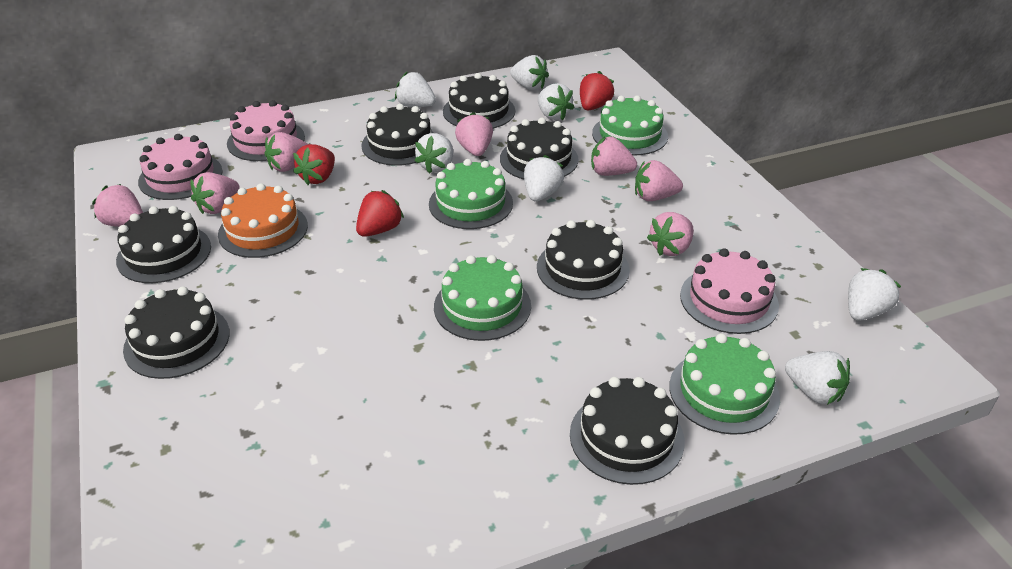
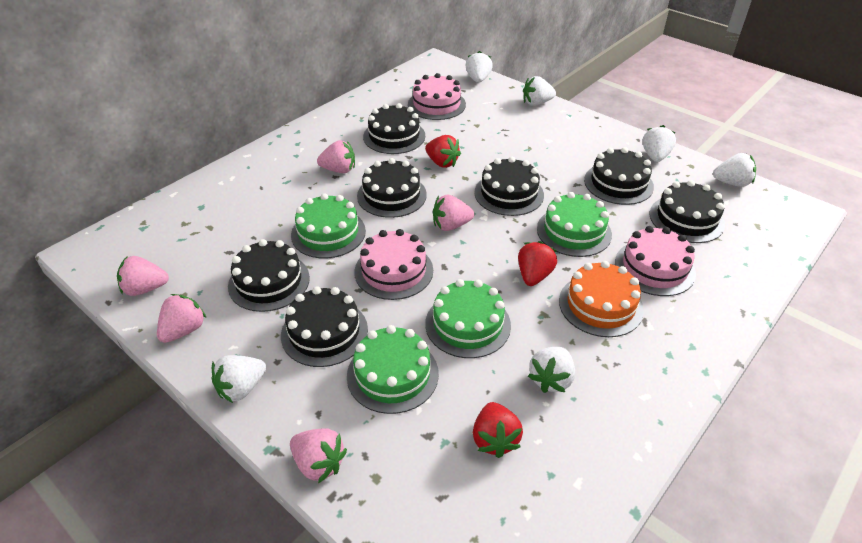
pink strawberry: [92,184,143,227] [191,172,240,214] [265,132,308,172] [455,112,493,156] [591,137,637,176] [635,160,683,201] [647,212,694,256] = 7 -> [117,256,169,296] [157,294,206,343] [290,428,347,483] [317,140,355,173] [433,195,474,231] = 5
white strawberry: [395,72,436,107] [415,133,453,174] [510,55,549,90] [524,155,564,202] [538,83,574,121] [785,351,850,405] [848,268,901,321] = 7 -> [212,355,266,403] [465,51,493,83] [523,76,556,106] [528,347,575,393] [642,125,676,162] [713,153,756,187] = 6

